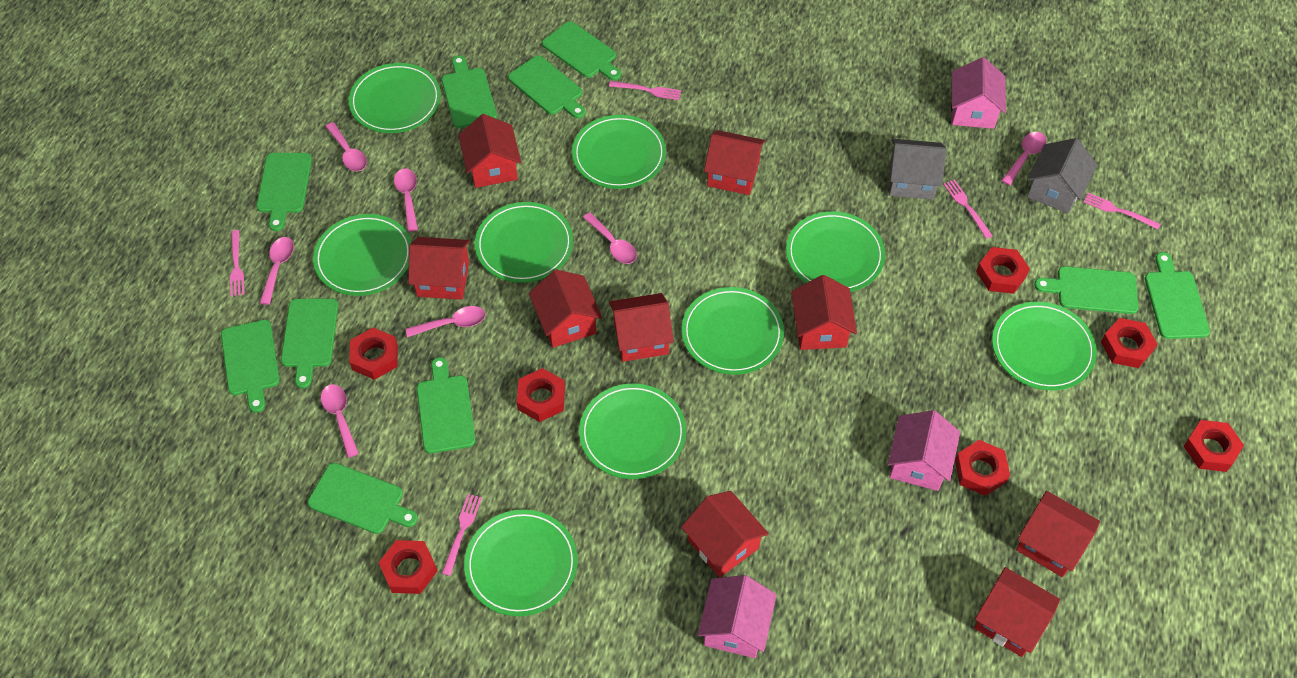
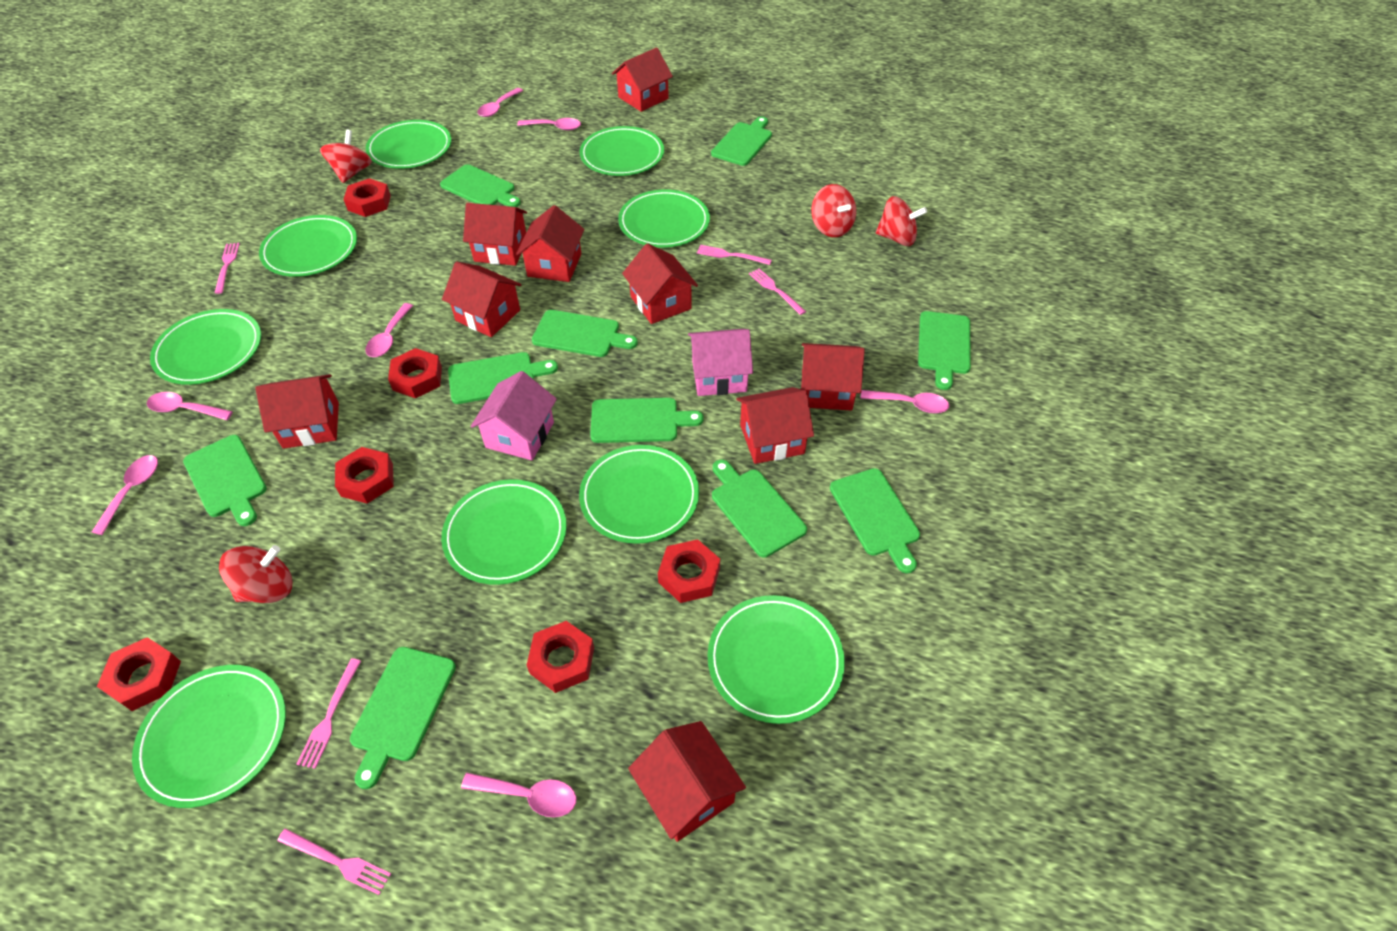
grey house: [889,139,946,200] [1027,138,1097,214] = 2 -> none = 0
pink house: [698,575,777,658] [888,410,960,491] [951,57,1006,129] = 3 -> [471,371,557,460] [688,329,753,396] = 2
red nut: [349,328,398,380] [378,540,437,594] [517,368,565,422] [955,440,1010,496] [976,247,1030,294] [1101,318,1157,368] [1184,420,1244,472] = 7 -> [97,637,181,711] [335,447,394,504] [344,178,391,217] [388,348,442,398] [527,621,594,693] [658,539,720,603] = 6
red spinning top: none = 0 -> [219,545,292,603] [320,130,372,183] [811,184,856,237] [876,196,927,246] = 4

